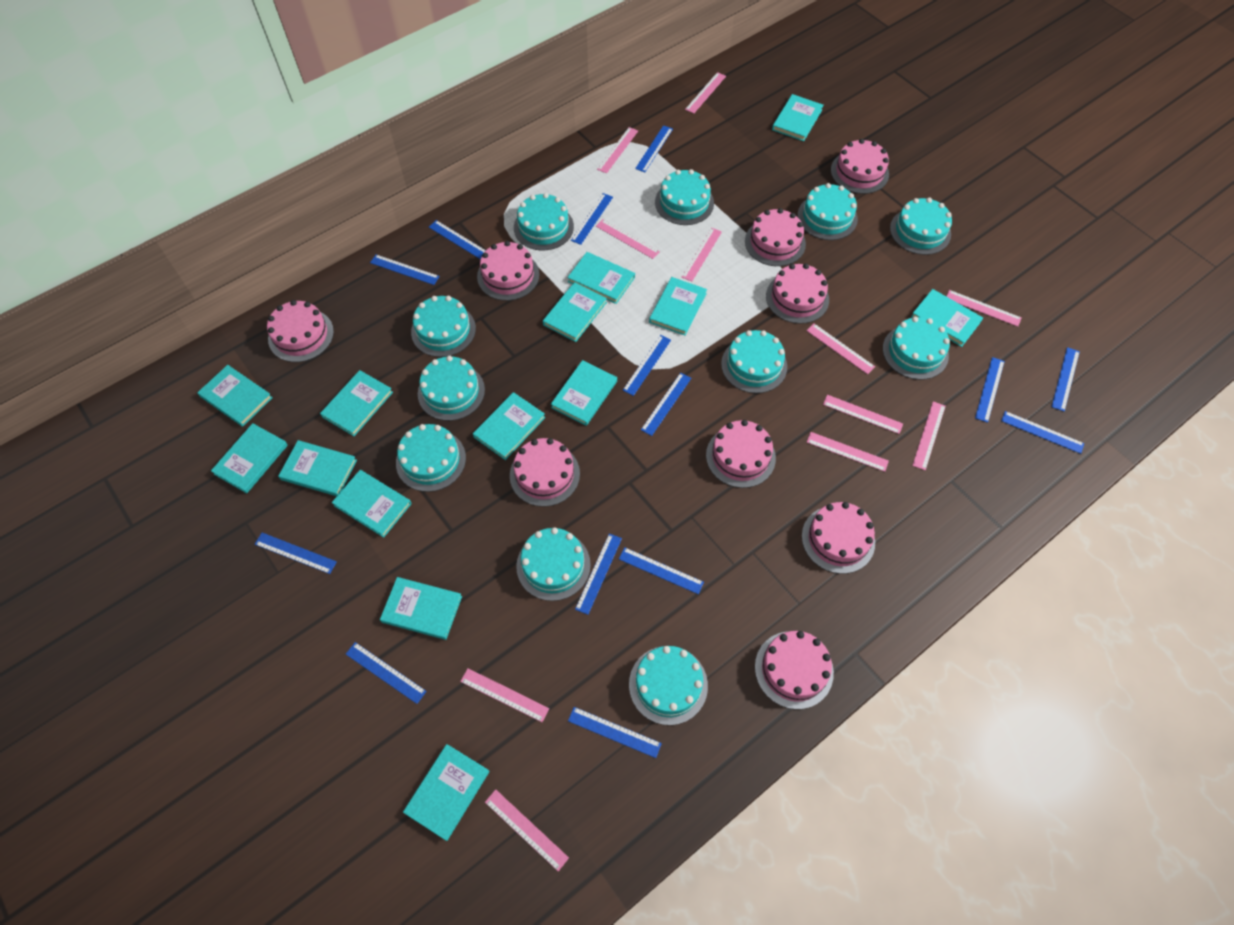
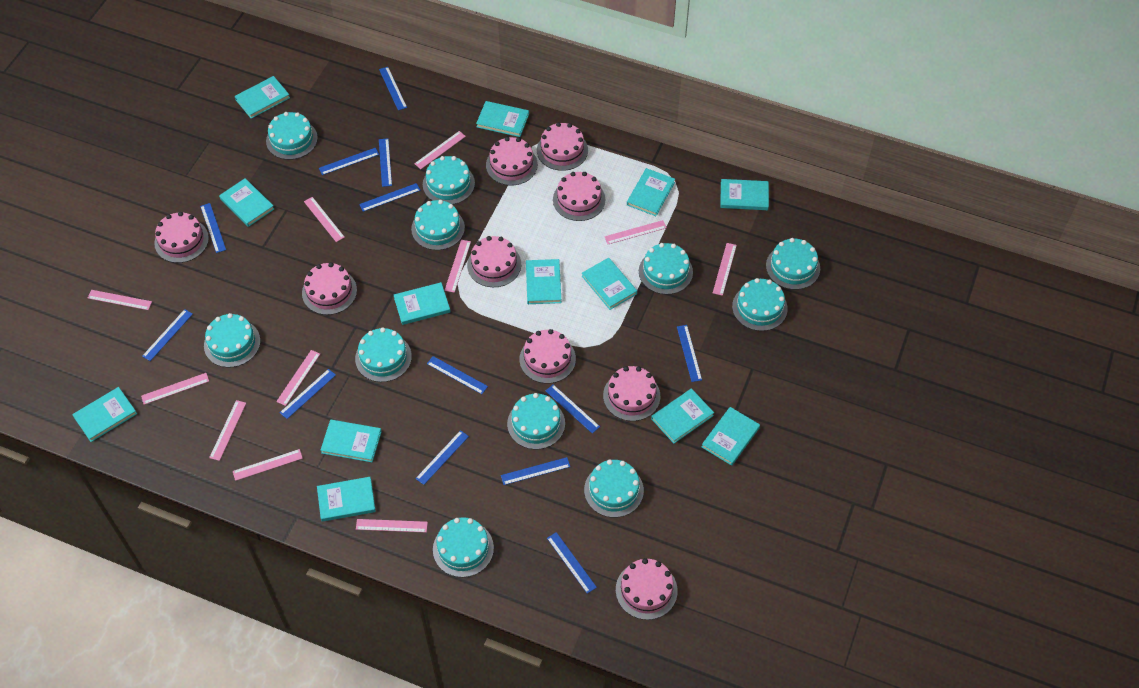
blue ruler: [255,533,337,574] [346,642,427,704] [370,254,440,285] [429,220,486,259] [568,707,662,758] [571,193,613,245] [575,533,622,615] [619,547,704,594] [623,335,671,396] [635,125,673,172] [641,373,691,436] [975,357,1005,423] [1001,411,1084,454] [1052,347,1080,411] = 14 -> [142,309,193,361] [200,203,226,253] [280,369,336,419] [319,148,379,175] [359,183,420,212] [379,67,407,110] [379,138,392,187] [415,430,469,485] [427,356,488,394] [501,457,570,485] [545,385,600,433] [547,532,597,594] [677,325,702,382] = 13
turquoise book: [197,365,273,427] [211,423,288,493] [278,440,357,496] [320,370,393,436] [332,470,411,538] [380,577,462,640] [403,744,490,841] [473,392,545,460] [543,282,607,342] [551,360,617,426] [567,252,635,304] [649,277,707,336] [772,94,824,141] [911,289,983,347] = 14 -> [72,387,137,442] [219,178,274,227] [235,76,290,119] [317,477,376,522] [320,420,382,462] [394,282,450,325] [476,101,529,137] [526,259,561,304] [582,258,637,310] [627,168,675,216] [651,388,714,444] [702,407,760,466] [720,179,769,210] = 13

